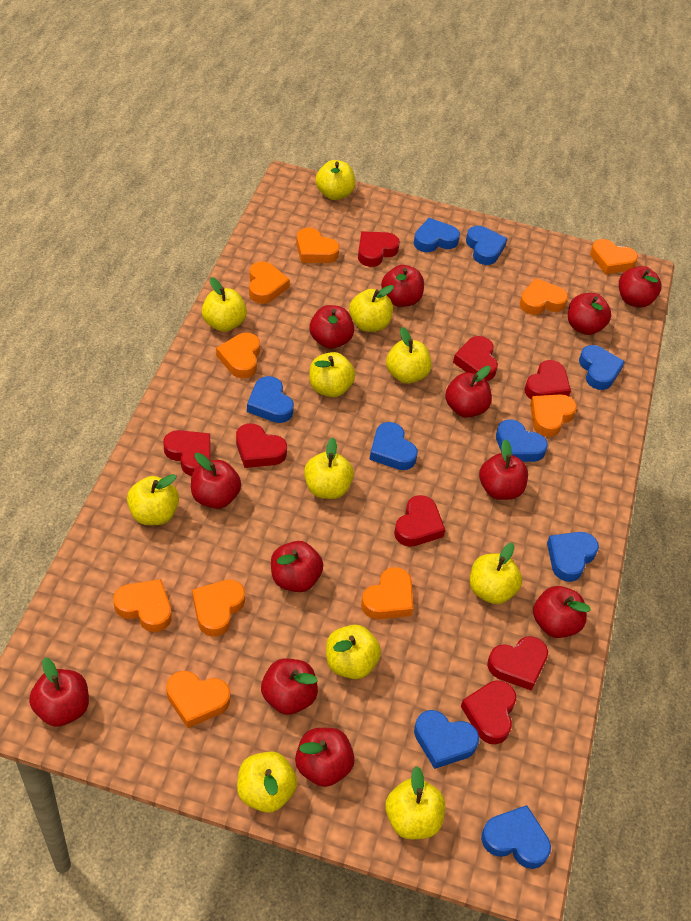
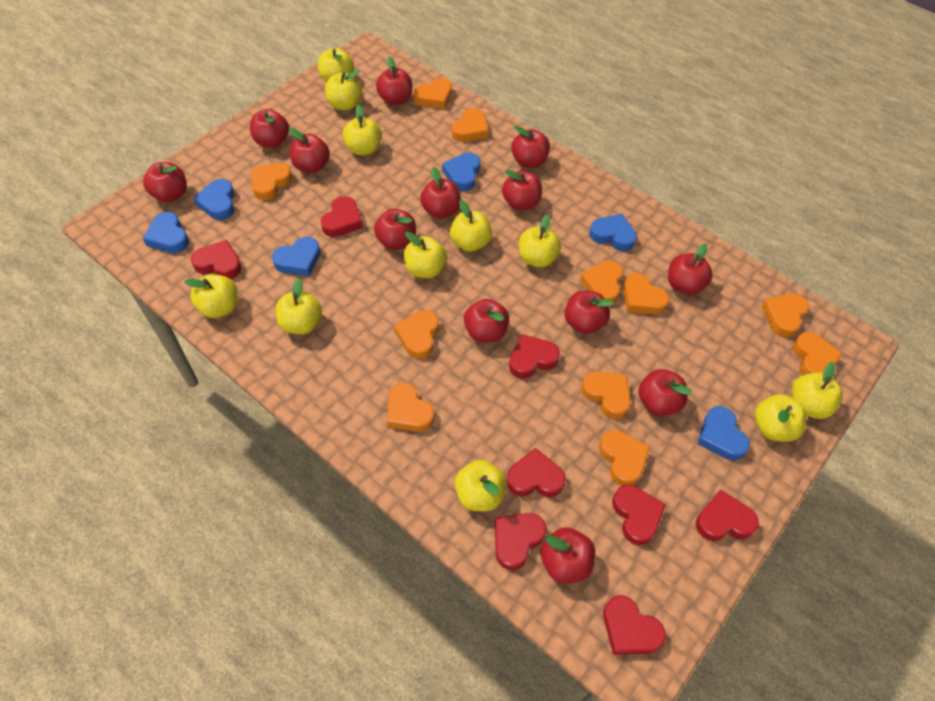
blue heart: [247,376,294,423] [369,422,418,470] [414,218,460,252] [414,710,479,769] [466,226,507,265] [481,805,551,869] [496,419,548,462] [547,532,599,582] [579,345,625,390] = 9 -> [143,212,189,253] [193,179,235,220] [272,237,320,276] [442,153,480,191] [589,214,637,251] [698,406,750,461] = 6
orange heart: [113,579,172,632] [166,671,230,728] [192,580,245,636] [216,333,260,378] [249,261,290,304] [296,228,339,263] [361,567,413,619] [520,278,568,315] [530,394,577,437] [590,239,638,274] = 10 -> [252,163,292,200] [387,382,434,432] [394,310,439,359] [414,78,452,109] [452,108,489,142] [580,260,623,303] [581,371,631,419] [599,430,650,486] [623,273,669,314] [762,294,809,337] [793,332,842,375] = 11
red apple: [29,657,89,727] [191,453,241,509] [261,658,318,715] [271,541,323,592] [295,728,355,787] [309,305,354,349] [381,265,424,307] [445,366,492,418] [479,439,528,500] [533,586,591,638] [568,293,611,335] [619,266,662,308] = 12 -> [143,162,187,203] [250,109,289,148] [289,128,330,173] [374,209,416,250] [376,56,412,105] [420,167,461,219] [464,299,509,343] [502,170,542,211] [511,126,550,168] [541,527,595,583] [564,290,614,334] [638,369,691,416] [668,243,713,295] = 13

